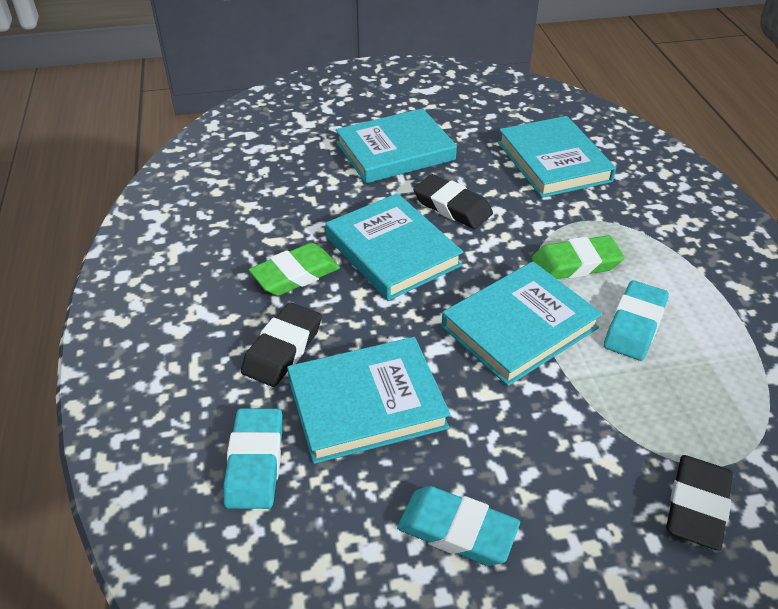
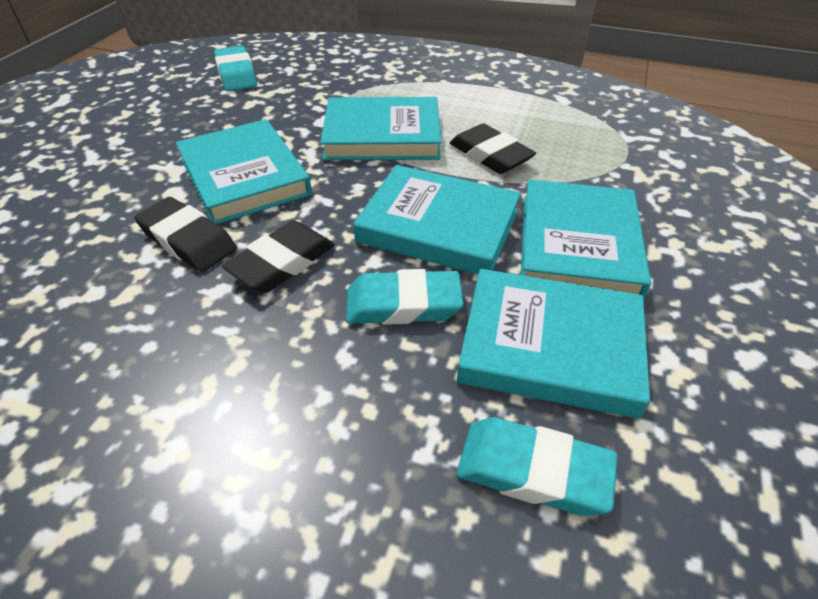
green eraser: [249,243,340,296] [531,235,624,279] = 2 -> none = 0

